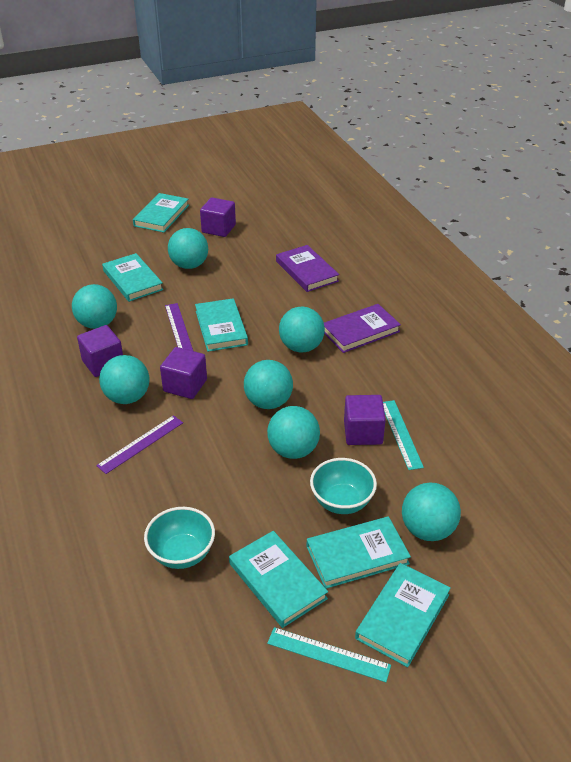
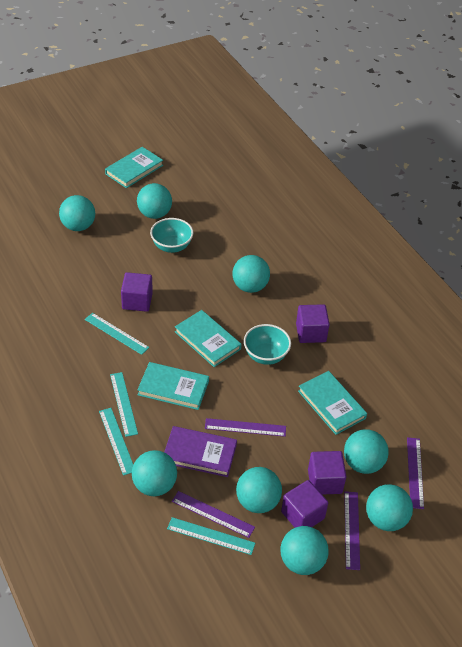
purple book: [276,245,339,292] [324,304,401,353] = 2 -> [164,426,237,477] = 1
purple ruler: [96,415,183,474] [165,303,193,351] = 2 -> [172,491,255,538] [205,418,286,437] [344,491,360,570] [407,437,424,509] = 4
turquoise ball: [72,284,117,329] [99,355,149,404] [168,228,208,269] [244,360,293,409] [267,406,320,459] [279,306,325,353] [402,482,461,541] = 7 -> [59,195,95,231] [132,450,177,496] [137,183,172,219] [233,255,270,293] [236,467,282,513] [280,526,329,575] [344,429,389,474] [366,484,413,531] = 8
turquoise book: [102,253,163,302] [133,193,189,233] [195,298,248,352] [229,531,328,628] [306,516,411,589] [355,563,451,667] = 6 -> [105,147,163,188] [138,362,209,410] [175,310,242,367] [298,371,367,435] = 4
turquoise ruler: [267,627,391,682] [383,400,424,470] = 2 -> [85,313,149,355] [99,408,133,476] [110,372,138,437] [167,517,255,555] = 4

